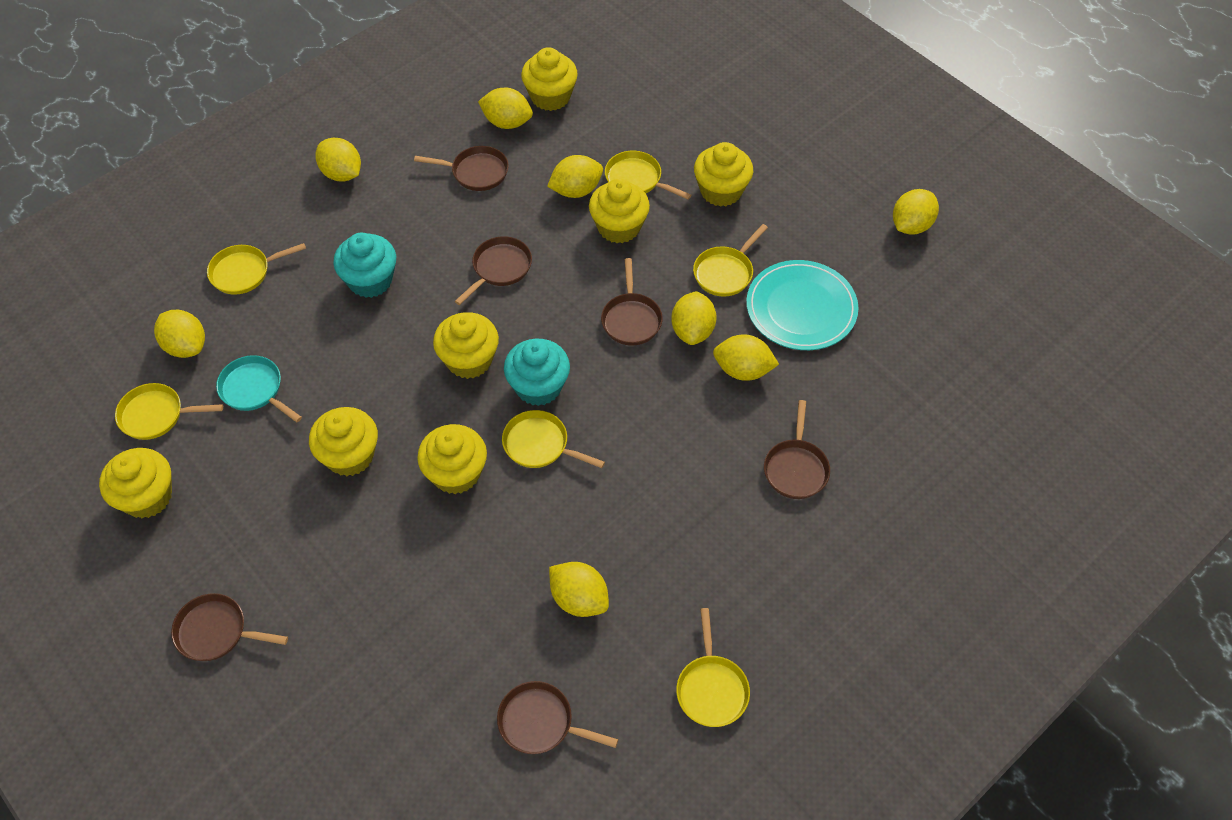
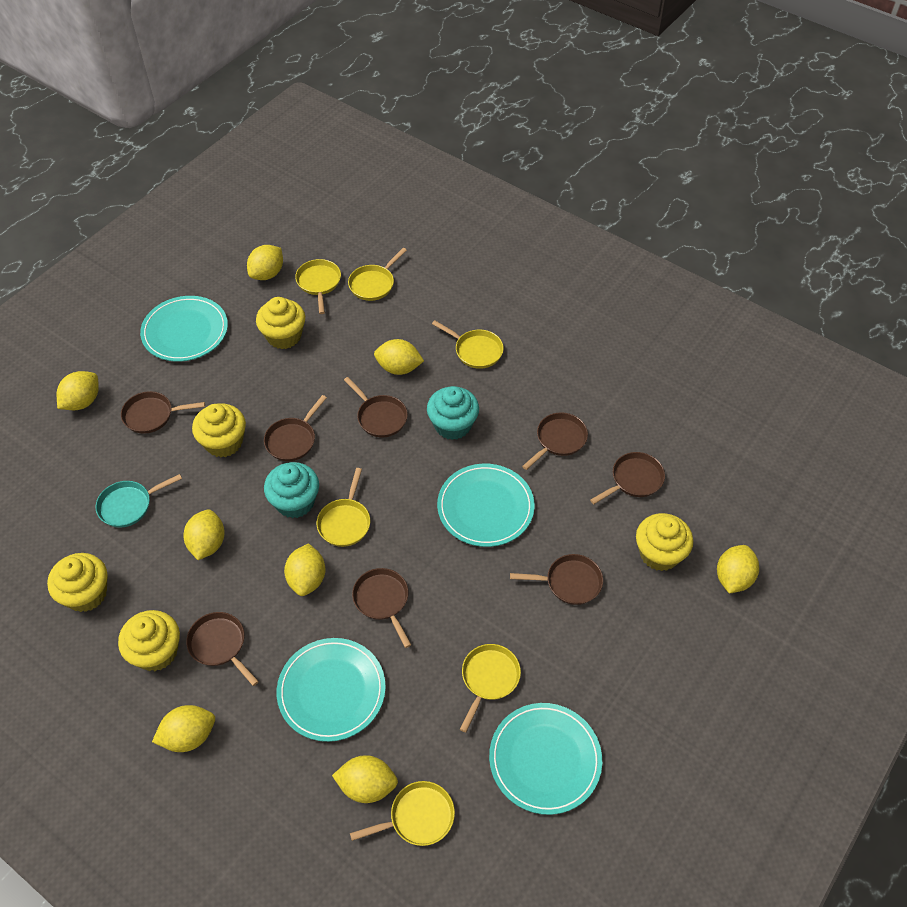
brown pan: [171,593,288,661] [414,146,509,191] [455,236,532,305] [497,681,618,754] [601,258,663,346] [764,400,830,499] = 6 -> [121,391,205,434] [186,612,259,686] [264,395,327,461] [344,377,408,438] [352,568,411,648] [510,554,603,605] [522,413,588,470] [590,452,665,504] = 8
turquoise plate: [746,260,858,350] = 1 -> [140,296,228,362] [277,638,386,742] [437,464,535,547] [489,703,602,815] = 4
yellow cupcake: [99,448,172,518] [309,407,378,476] [417,424,487,494] [433,312,499,379] [521,47,578,111] [589,179,650,243] [694,142,753,207] = 7 -> [47,553,107,612] [118,610,180,671] [192,404,246,457] [256,297,305,349] [636,513,693,571] = 5

